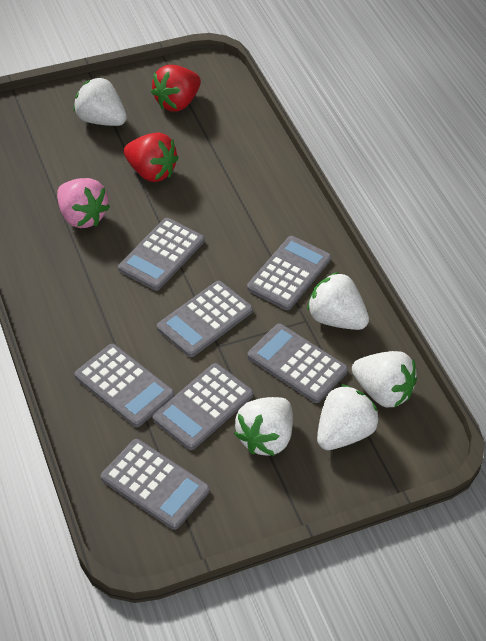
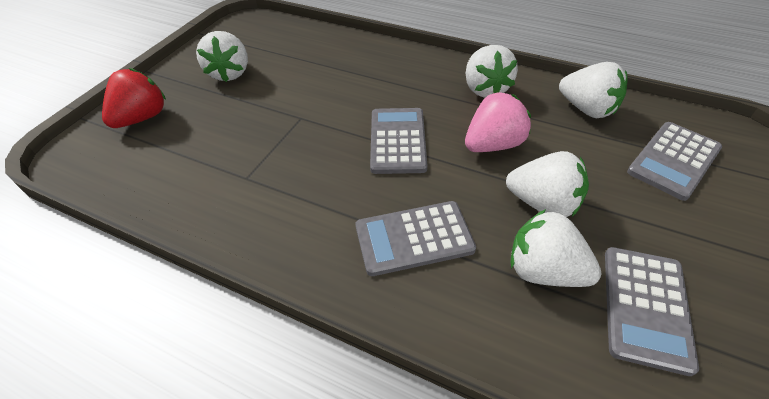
grey calculator: [74,344,174,427] [101,439,210,530] [118,218,204,291] [153,363,253,450] [157,281,253,357] [247,236,331,310] [247,324,348,403] = 7 -> [355,201,476,276] [370,108,427,174] [605,247,699,376] [627,122,722,201] = 4
red strawberry: [124,132,179,182] [151,65,201,112] = 2 -> [102,68,166,128] = 1

